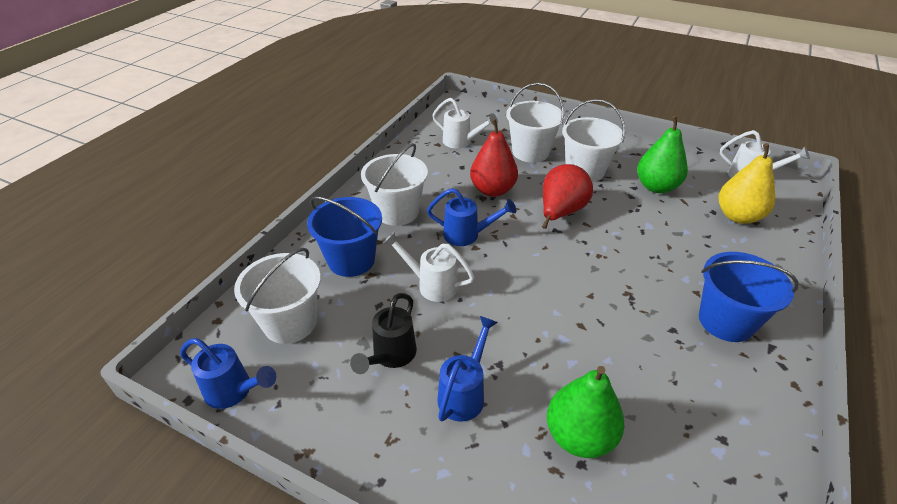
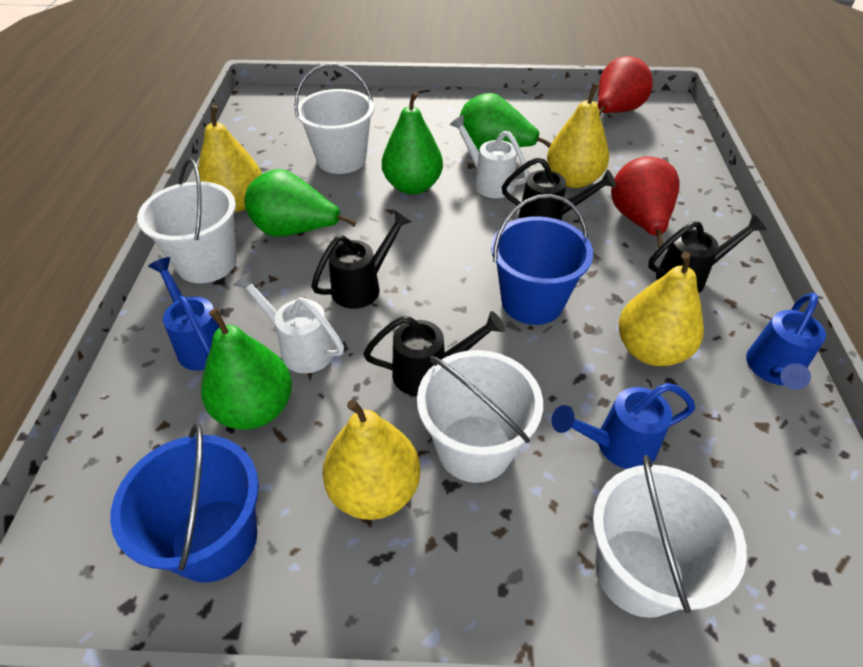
black watering can: [350,293,417,374] = 1 -> [311,210,412,309] [363,311,505,396] [502,157,616,220] [648,214,767,293] = 4
green pear: [547,366,624,458] [637,116,688,193] = 2 -> [201,308,292,429] [245,169,357,237] [382,91,443,195] [460,93,552,151] = 4
white watering can: [383,232,474,302] [432,98,498,149] [720,130,810,178] = 3 -> [233,270,344,373] [450,115,529,198] = 2
yellow pear: [719,143,775,224] = 1 -> [198,105,262,212] [322,399,420,520] [547,83,609,188] [619,252,704,366] = 4

